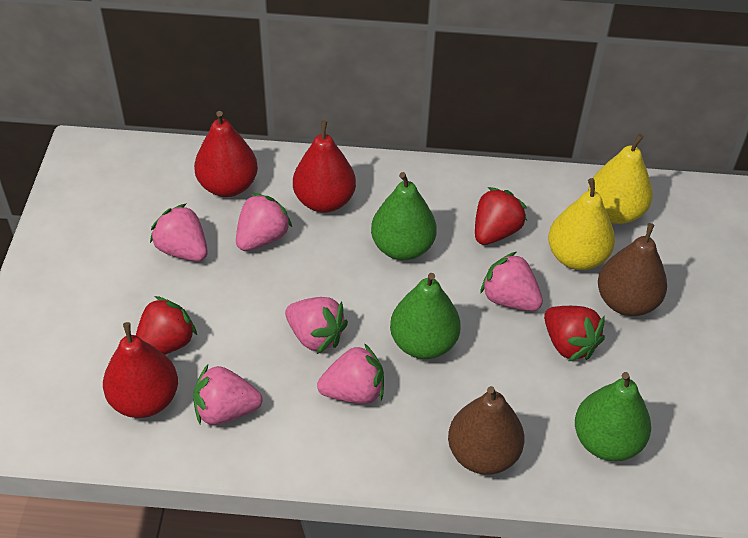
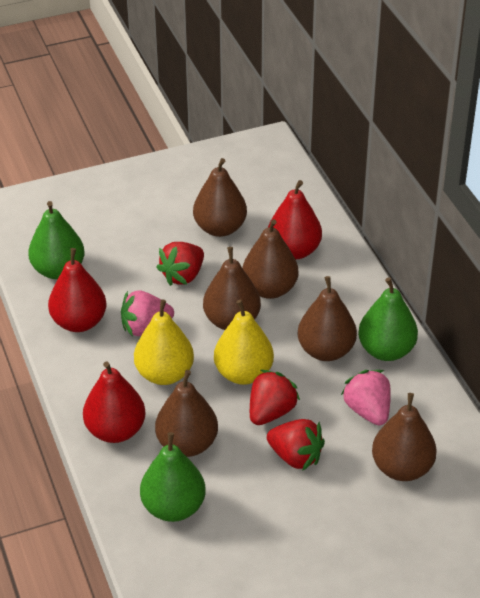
brown pear: [448,386,524,475] [598,223,667,316] = 2 -> [155,370,218,457] [193,158,247,237] [203,247,261,330] [242,219,298,299] [298,276,357,361] [372,393,437,481] = 6
pink strawberry: [150,203,208,261] [193,364,262,425] [236,193,292,251] [285,297,348,354] [317,343,384,404] [480,252,543,311] = 6 -> [121,291,174,336] [341,370,391,425] = 2

